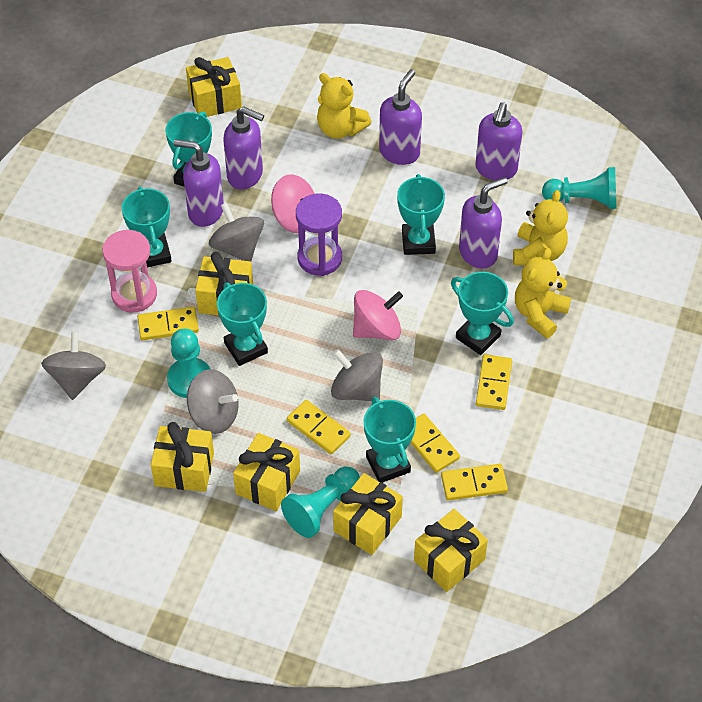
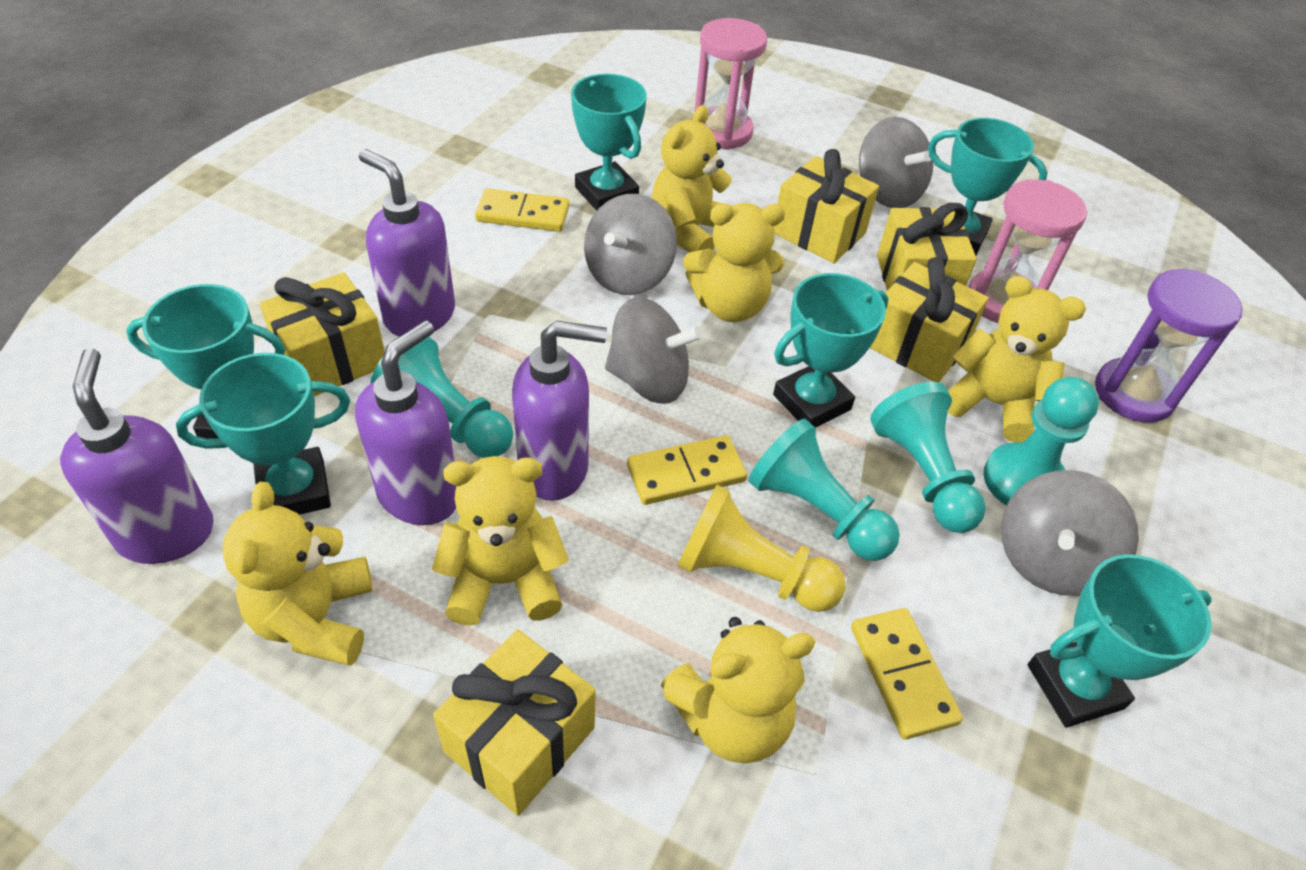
pink hourglass: [102,230,157,313] = 1 -> [692,18,767,150] [969,179,1087,323] = 2
pink spinning top: [271,175,315,233] [353,290,403,340] = 2 -> none = 0
purple soap dispenser: [174,139,224,227] [223,106,264,189] [379,69,422,165] [459,177,508,269] [475,102,523,180] = 5 -> [60,348,214,564] [355,320,456,525] [359,149,455,336] [512,321,607,501] = 4
turquoise pawn: [167,329,210,398] [281,466,360,538] [542,167,616,209] = 3 -> [370,337,513,458] [749,419,900,561] [870,382,986,533] [984,377,1099,506] = 4
yellow domino: [137,307,199,340] [287,400,351,454] [410,414,460,473] [441,464,508,501] [476,354,512,410] = 5 -> [475,188,569,232] [627,435,747,505] [851,608,963,740] = 3
yellow gift: [151,422,214,492] [186,57,242,117] [195,252,253,316] [233,433,300,511] [333,473,403,555] [414,509,488,592] = 6 -> [260,272,385,396] [433,629,596,816] [774,149,879,263] [870,257,989,382] [877,203,977,291] = 5
yellow pawn: none = 0 -> [677,485,846,612] = 1
yellow teddy bear: [317,73,372,139] [513,190,568,265] [515,248,571,338] = 3 -> [222,482,373,666] [432,456,569,626] [652,105,732,253] [661,617,815,763] [683,203,785,322] [947,276,1086,443] = 6

